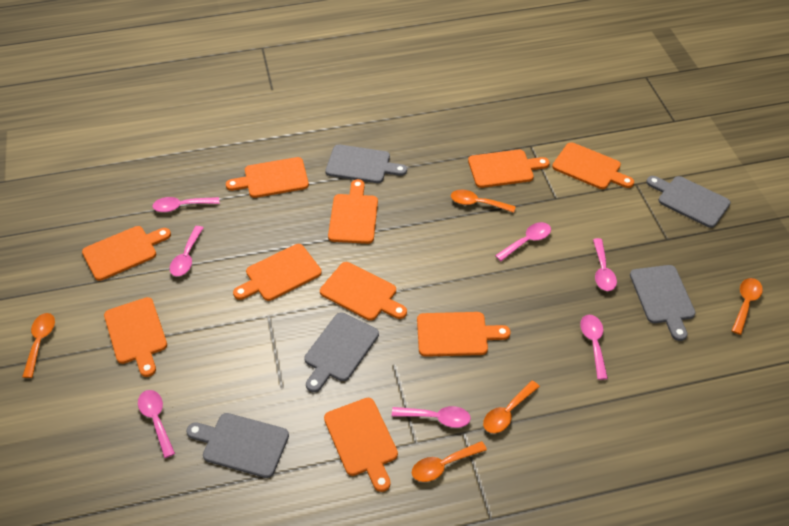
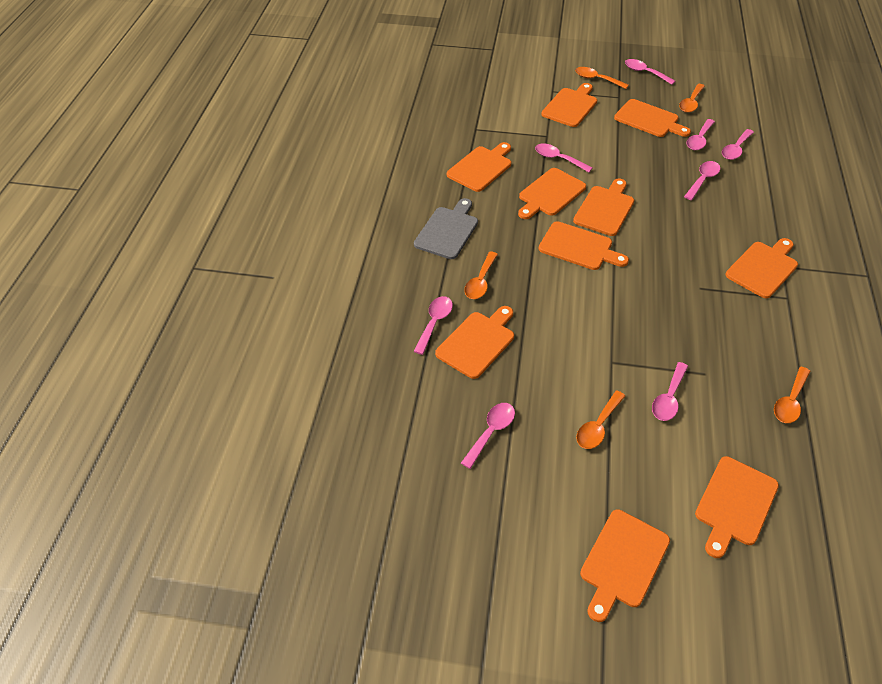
grey cutting board: [186,413,289,478] [304,312,379,392] [325,144,407,183] [630,265,696,341] [646,176,731,228] = 5 -> [414,198,478,259] = 1
pink spoon: [138,390,175,458] [152,197,219,212] [170,226,204,276] [392,406,471,428] [495,222,551,261] [580,315,608,380] [593,238,617,291] = 7 -> [413,296,453,355] [461,403,515,469] [535,144,592,172] [625,59,675,85] [652,362,688,421] [684,161,720,200] [686,119,715,150] [722,129,754,160] = 8

